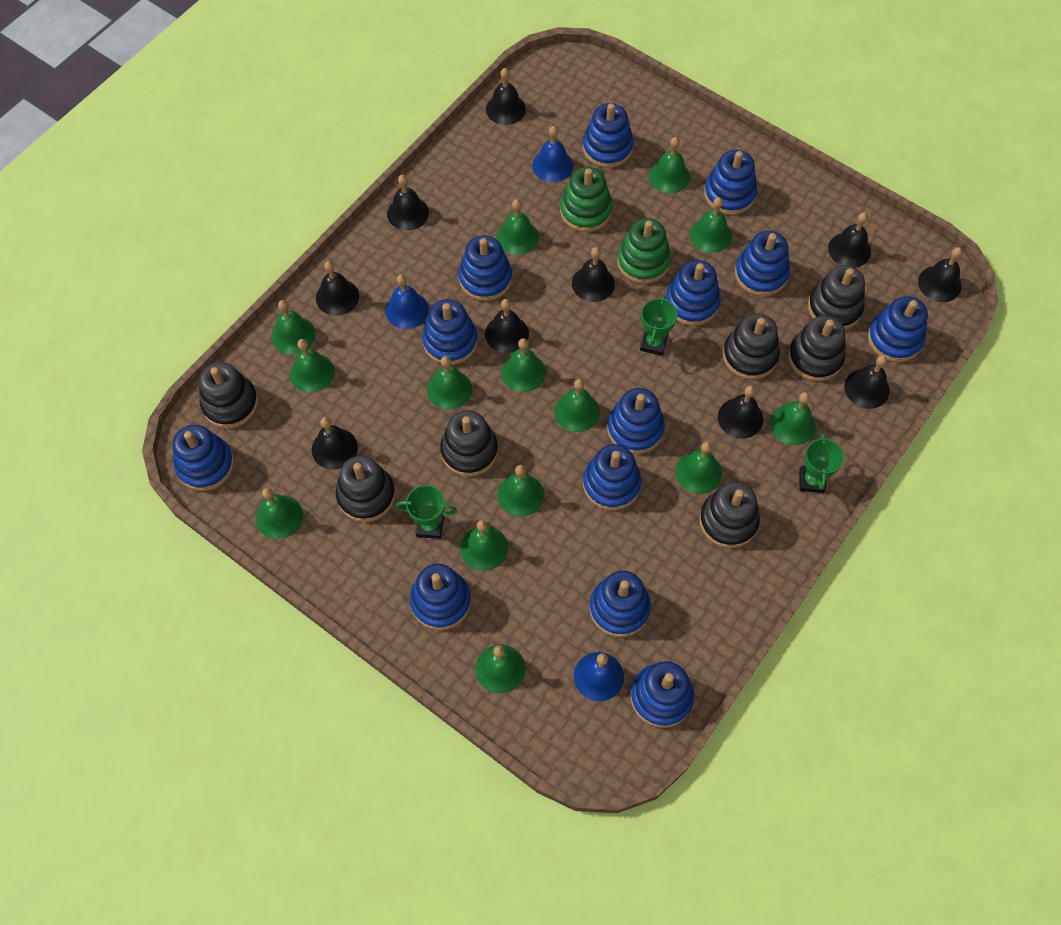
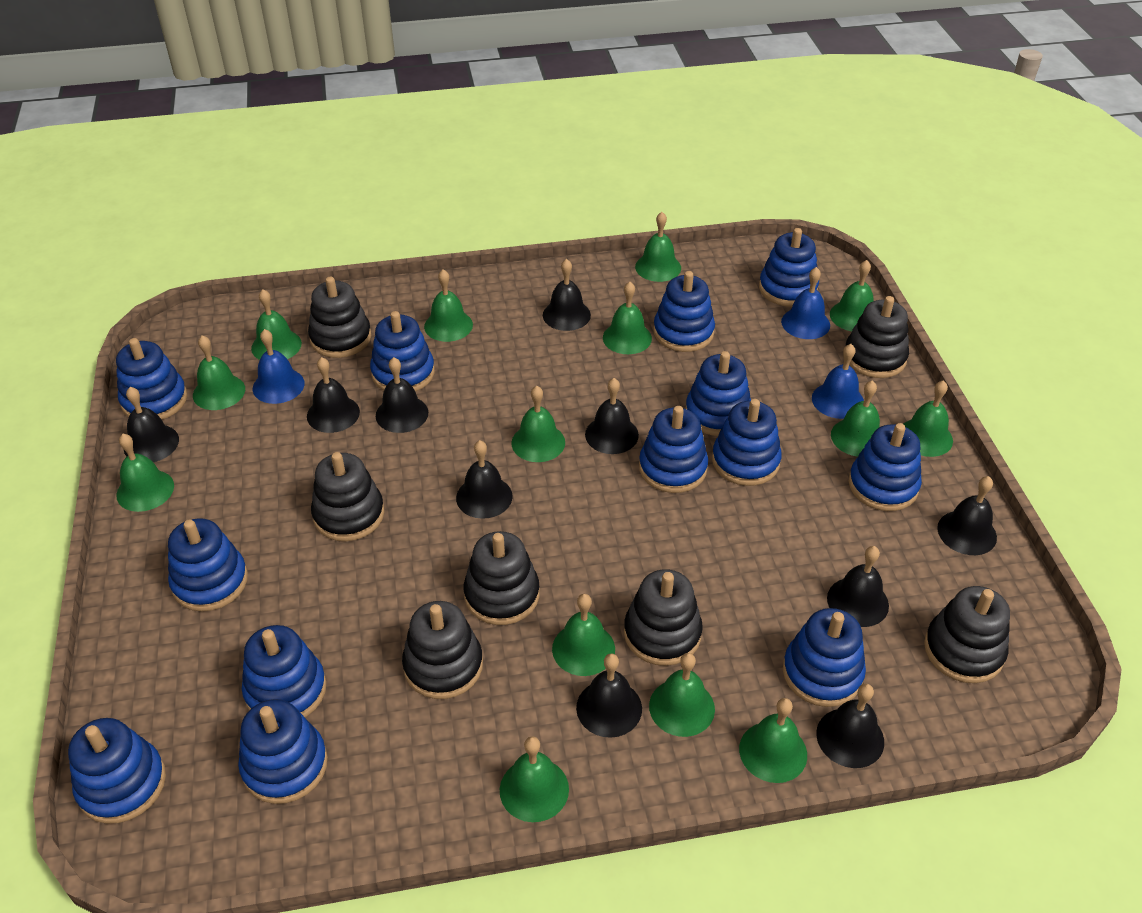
green stacking toy: [560,167,613,232] [617,218,671,284] = 2 -> none = 0
green trophy: [396,485,457,539] [640,296,677,356] [799,433,844,493] = 3 -> none = 0

